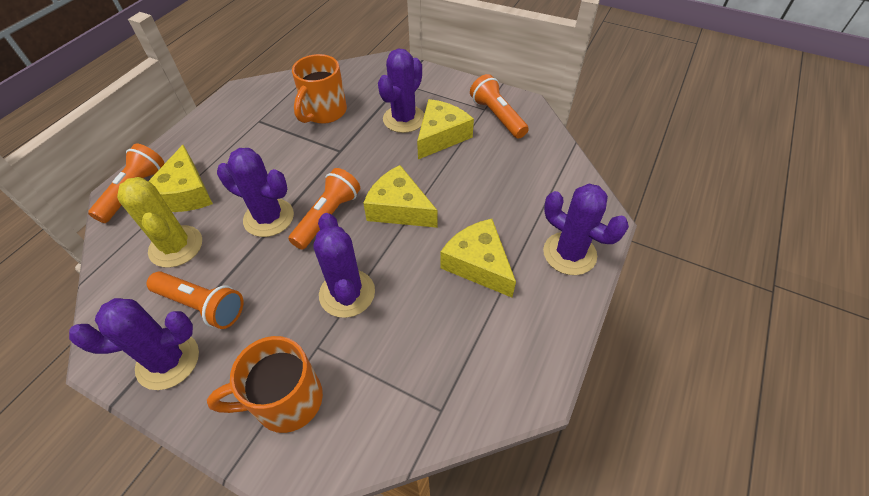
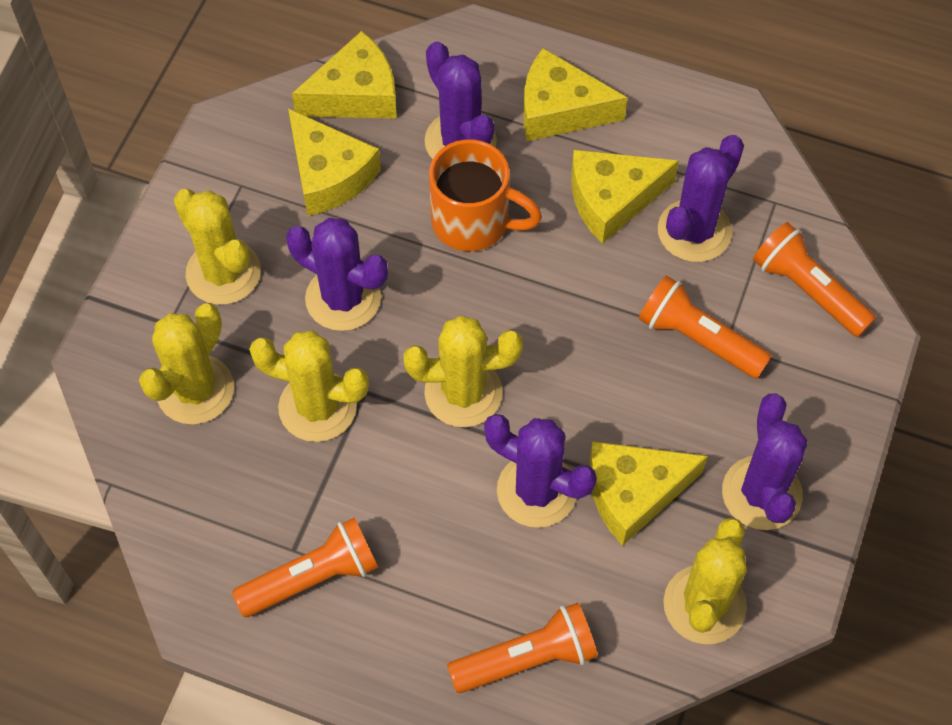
orange mug: [207,336,323,433] [292,54,347,124] = 2 -> [429,139,542,251] = 1
yellow cactus: [117,177,202,268] = 1 -> [139,303,234,425] [174,189,261,305] [249,330,369,442] [403,315,523,427] [664,517,747,644] = 5
yellow cheese: [148,145,213,212] [363,165,437,228] [417,99,474,159] [440,219,516,298] = 4 -> [288,108,381,216] [292,31,397,119] [523,48,628,141] [571,150,679,244] [590,441,708,546] = 5

